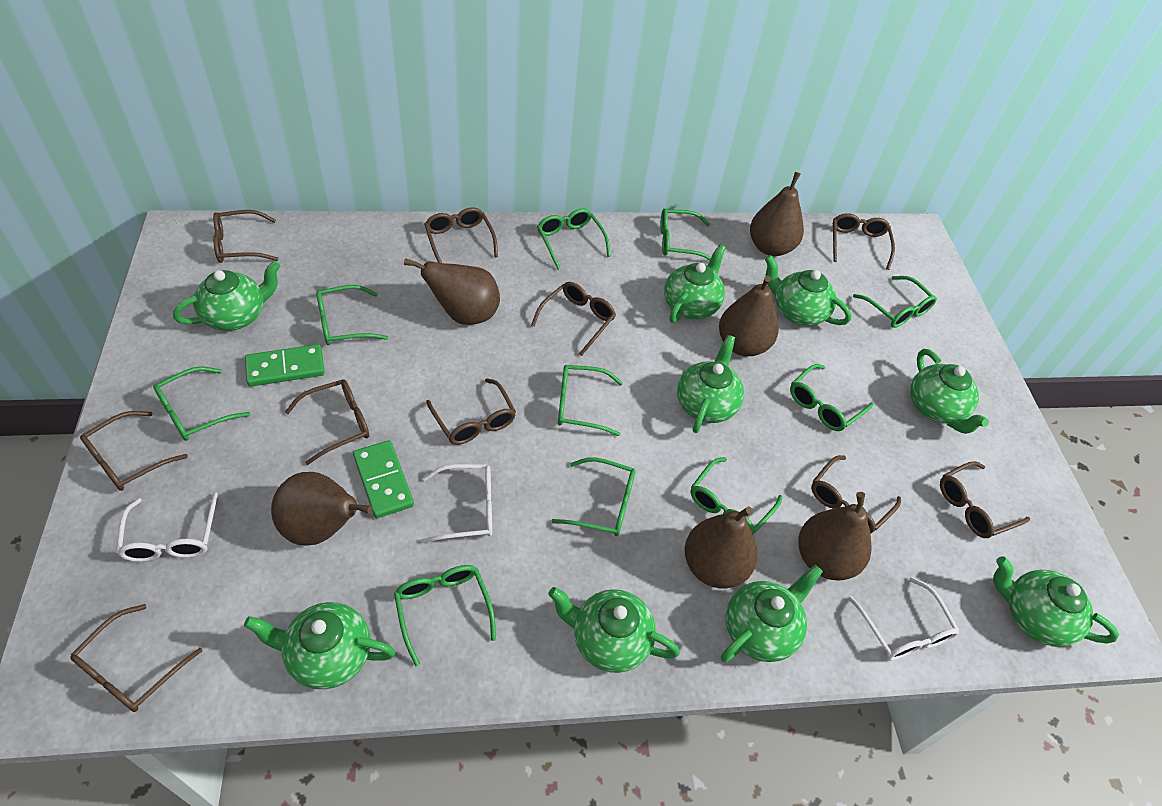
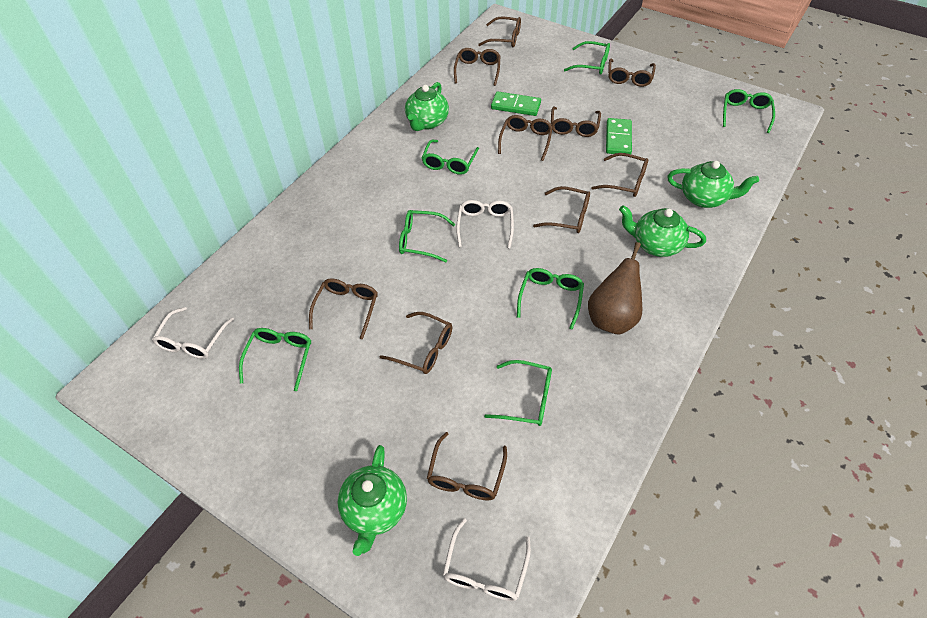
brown pear: [271,472,372,546] [404,258,500,325] [685,507,758,588] [719,276,779,356] [750,172,804,256] [798,492,872,581] = 6 -> [588,242,642,335] = 1
green glasses: [153,366,250,441] [316,285,388,345] [394,565,496,666] [537,208,611,270] [552,457,636,536] [558,365,623,436] [660,209,711,261] [691,457,782,534] [790,364,873,431] [853,276,937,328] = 10 -> [239,328,311,391] [399,210,455,262] [422,140,479,175] [484,360,552,426] [517,268,584,329] [564,41,610,75] [723,89,775,133] = 7
green teapot: [173,261,280,331] [244,602,395,689] [549,587,680,673] [664,244,726,323] [677,335,744,433] [721,565,823,662] [765,255,852,326] [910,349,989,434] [993,556,1119,647] = 9 -> [337,445,407,556] [405,82,449,131] [619,205,706,257] [667,161,759,208] = 4

